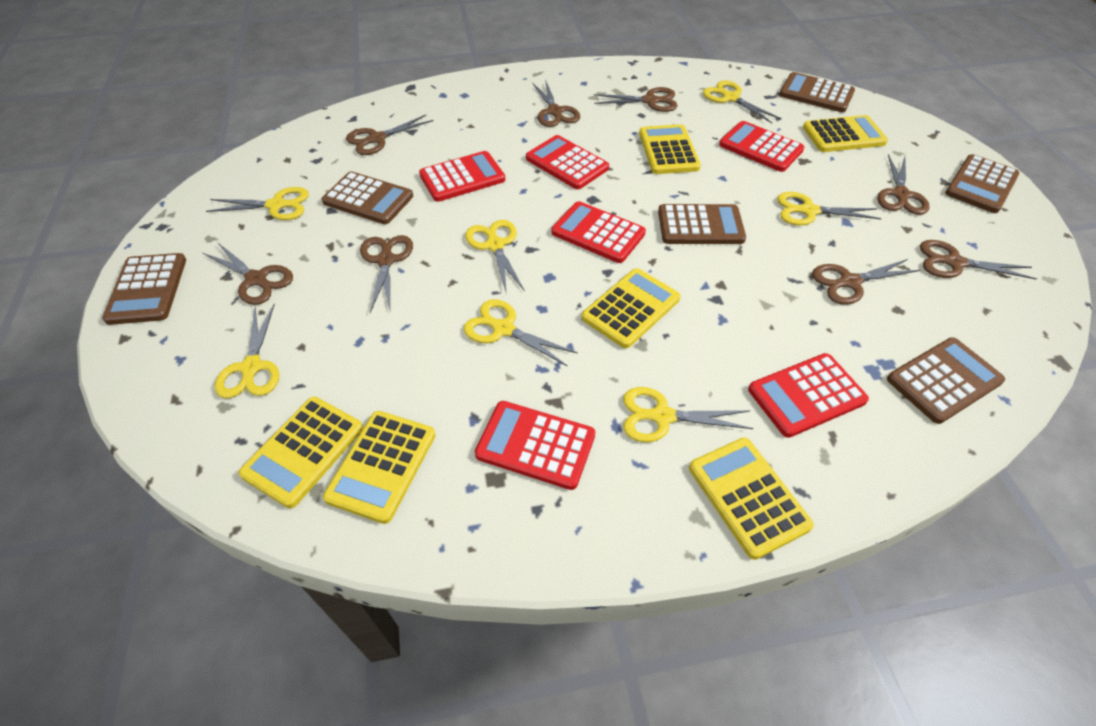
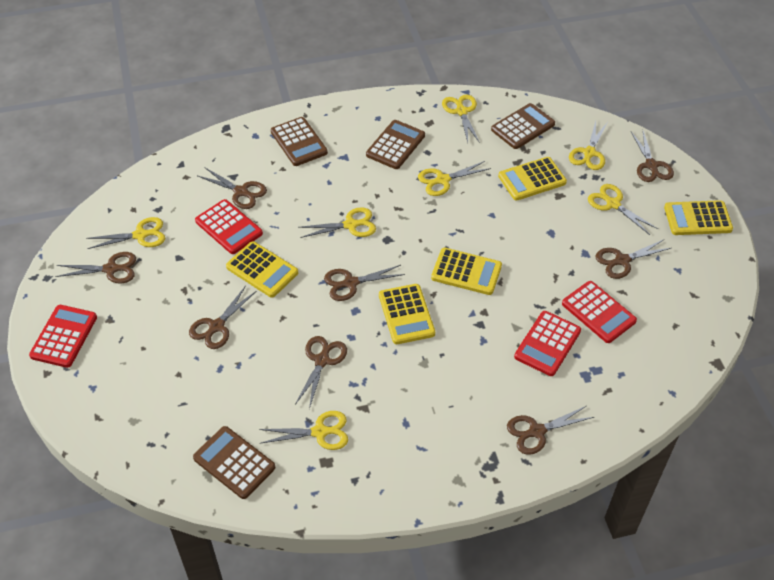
brown calculator: [102,253,186,325] [322,171,413,224] [658,204,746,244] [779,72,855,112] [887,337,1005,424] [945,154,1020,213] = 6 -> [193,426,275,499] [271,117,328,166] [366,120,425,169] [491,103,555,149] = 4
red calculator: [419,151,505,202] [475,401,595,490] [526,135,609,189] [551,201,646,263] [719,121,804,172] [748,353,869,438] = 6 -> [29,305,97,368] [195,199,263,254] [514,311,581,376] [562,281,637,343] = 4
yellow calculator: [239,397,363,508] [323,411,436,524] [582,268,681,348] [639,124,701,174] [689,438,814,560] [803,115,888,152] = 6 -> [226,241,298,298] [379,284,435,344] [431,248,502,295] [498,157,567,200] [664,200,733,235] = 5

